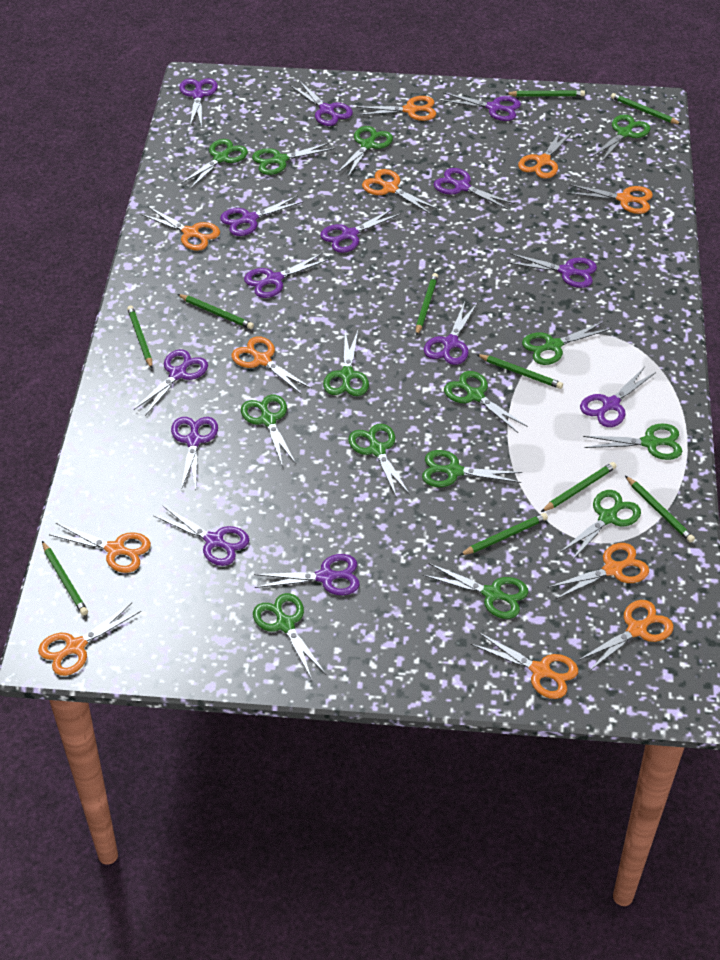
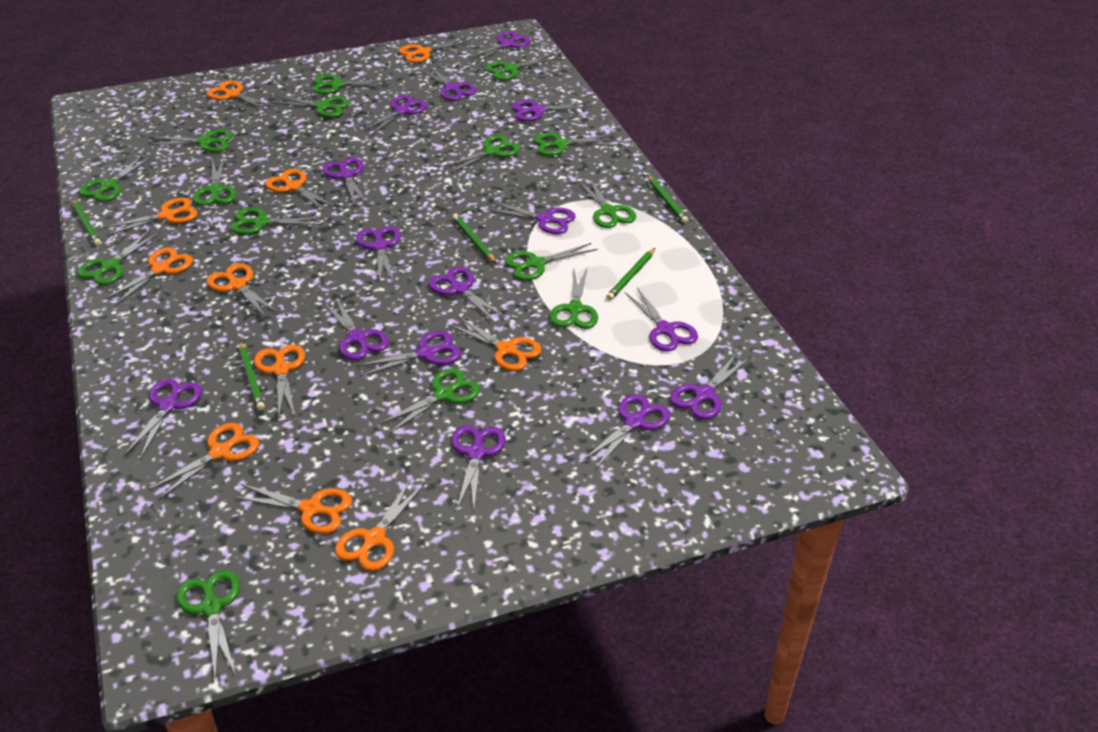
green pencil: [42,541,88,616] [127,305,153,369] [177,294,254,329] [416,273,438,336] [459,513,548,556] [476,354,563,389] [506,90,585,97] [541,462,617,512] [611,93,682,125] [625,476,695,543] = 10 -> [72,199,101,246] [239,341,265,410] [452,214,496,263] [606,248,655,300] [647,175,688,223] = 5
green scissors: [180,139,248,189] [241,394,296,467] [252,142,335,175] [253,593,326,680] [323,331,369,396] [337,126,393,177] [349,424,410,498] [422,450,522,487] [423,563,528,619] [444,371,528,433] [522,321,611,365] [560,490,641,560] [583,423,682,460] [591,114,651,163] = 14 -> [77,230,160,285] [79,155,152,202] [148,129,233,152] [176,570,240,681] [193,157,236,206] [231,208,324,235] [271,96,350,118] [312,74,390,94] [379,368,480,434] [442,135,520,173] [485,55,558,80] [505,243,598,280] [534,133,617,156] [550,266,598,329] [578,178,636,228] = 15
purple scissors: [134,349,208,416] [153,505,249,566] [171,417,218,490] [179,78,218,127] [220,195,304,236] [244,253,329,298] [254,554,360,595] [290,81,353,126] [320,208,401,253] [424,302,477,365] [434,168,515,210] [440,92,521,121] [507,253,597,288] [580,367,656,427] = 14 -> [125,379,202,459] [322,158,367,206] [323,297,389,360] [355,331,461,377] [356,226,401,283] [362,95,428,136] [420,65,477,101] [429,267,507,323] [451,425,506,509] [468,31,531,63] [486,201,576,234] [512,100,592,121] [583,394,670,469] [625,288,698,352] [670,353,750,419] = 15

